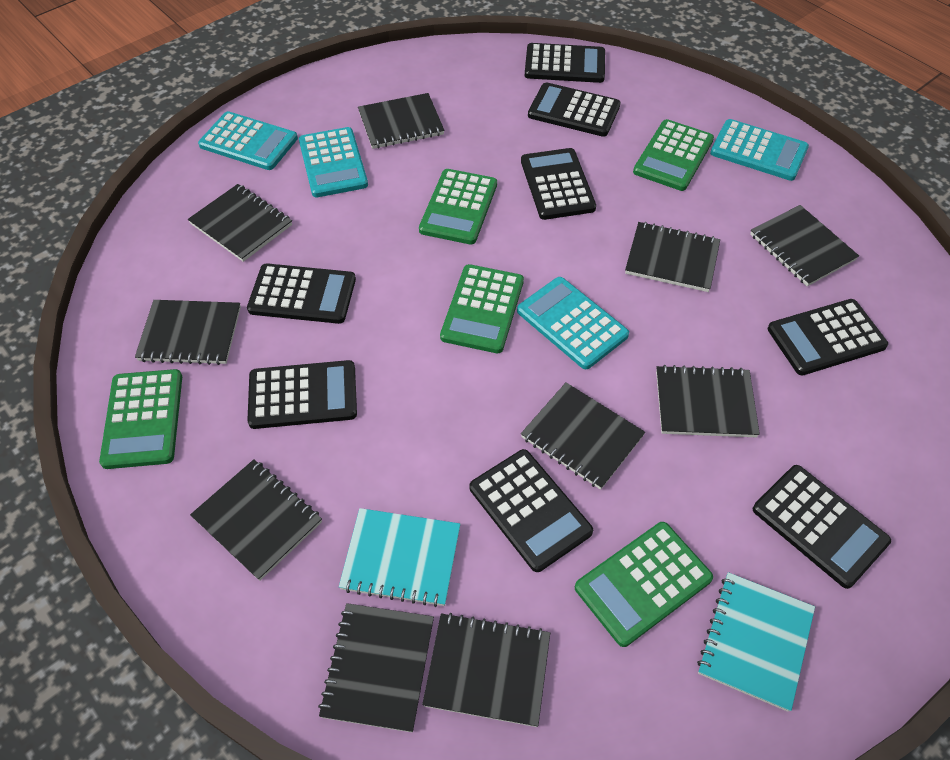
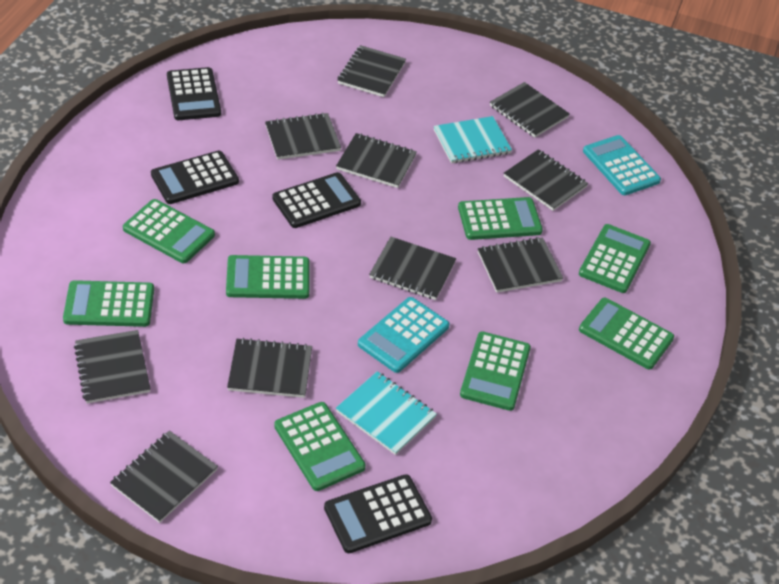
black calculator: [247,263,356,324] [247,360,357,429] [470,449,593,572] [521,148,596,220] [525,43,605,83] [528,82,621,137] [753,465,891,589] [768,299,888,375] = 8 -> [151,151,239,204] [167,67,221,120] [272,172,361,228] [324,474,432,553] = 4
green calculator: [99,369,182,469] [419,169,497,245] [440,264,524,353] [575,522,713,647] [633,119,714,191] = 5 -> [63,280,154,327] [123,199,215,263] [226,255,310,299] [274,402,366,491] [458,197,543,240] [460,331,531,411] [579,224,651,293] [579,298,674,370] = 8
turquoise calculator: [198,111,298,170] [299,127,368,197] [517,277,629,369] [710,119,809,181] = 4 -> [358,297,450,373] [583,135,661,195] = 2

